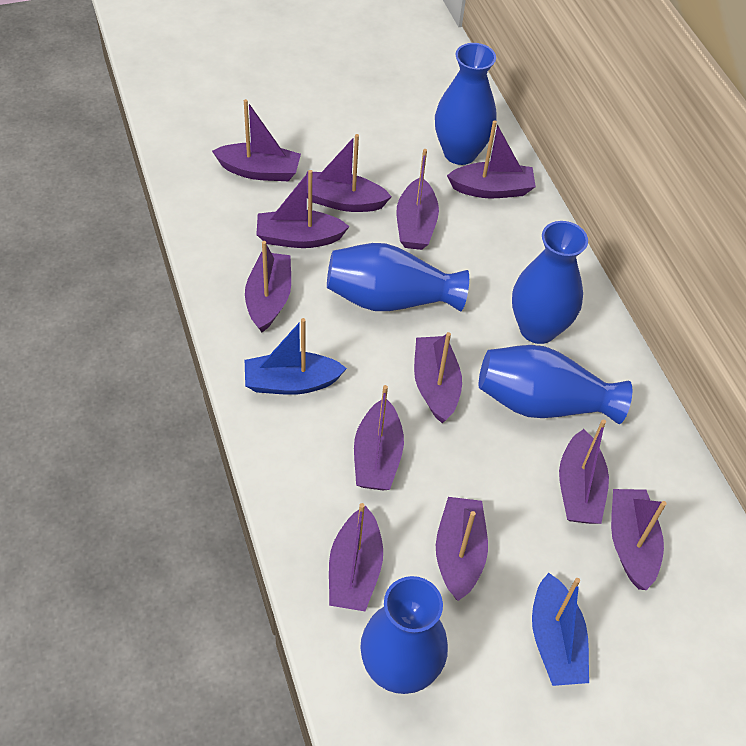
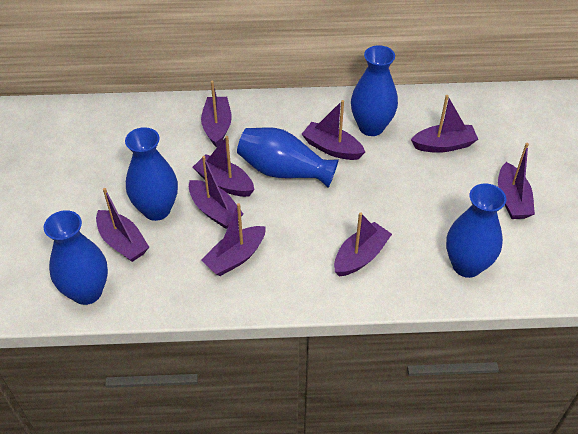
blue boat: [245,318,347,395] [532,573,589,686] = 2 -> none = 0
purple boat: [212,99,301,181] [245,241,291,333] [256,170,350,248] [306,134,392,212] [329,503,383,611] [354,385,404,490] [396,149,439,250] [414,332,462,423] [436,497,488,601] [447,120,536,198] [559,419,609,524] [611,489,666,590] = 12 -> [96,188,149,262] [189,156,243,229] [193,136,254,197] [201,81,232,147] [201,203,266,276] [302,100,365,160] [334,212,392,277] [411,95,478,153] [498,143,535,219] = 9

